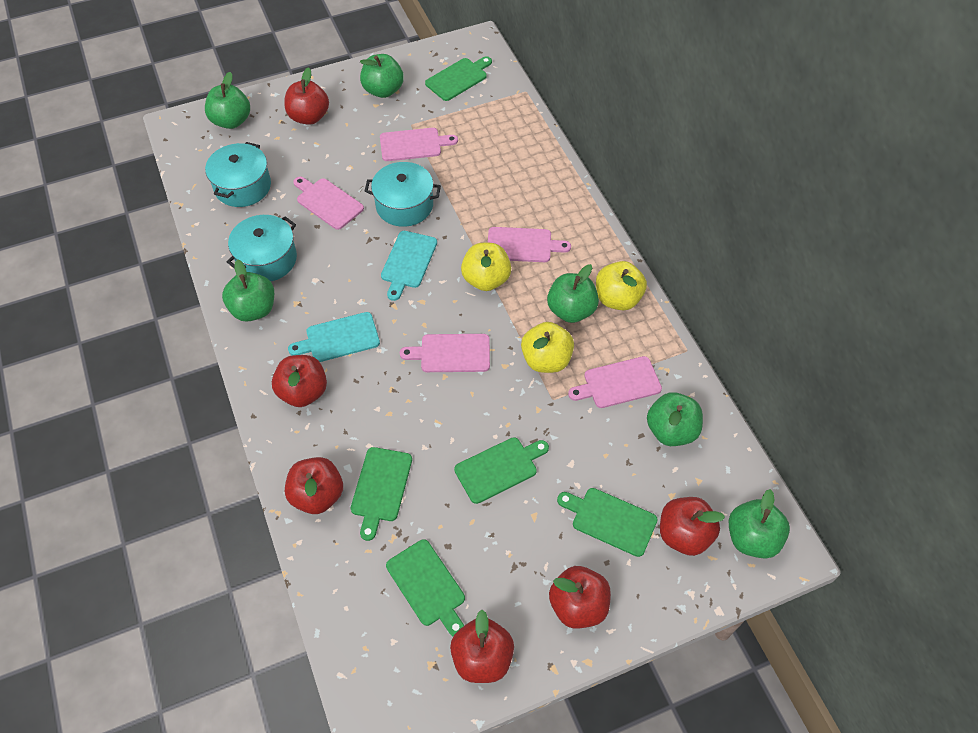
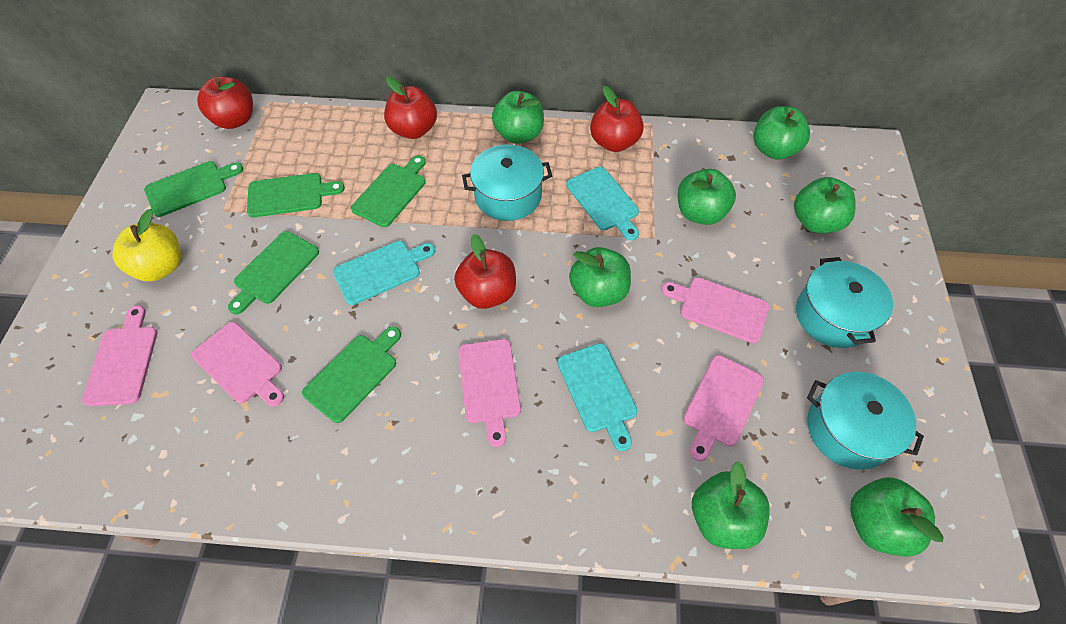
green apple: [205,72,250,129] [222,259,274,322] [360,54,404,98] [547,264,599,323] [647,392,703,446] [729,489,790,559] = 6 -> [492,91,544,144] [569,247,631,307] [678,169,736,225] [692,461,770,549] [753,106,810,160] [794,177,856,233] [850,478,944,557] = 7
red apple: [272,355,327,407] [284,67,329,125] [285,457,343,514] [450,610,514,683] [549,566,611,629] [660,497,725,556] = 6 -> [197,76,253,129] [384,77,437,139] [454,234,516,309] [590,86,644,152] = 4
turquoise cutting board: [288,312,380,362] [381,231,437,301] = 2 -> [333,241,435,305] [557,343,637,451] [566,167,639,240] = 3
yellow apple: [461,243,511,291] [521,322,574,373] [596,261,647,310] = 3 -> [112,209,181,281] = 1

